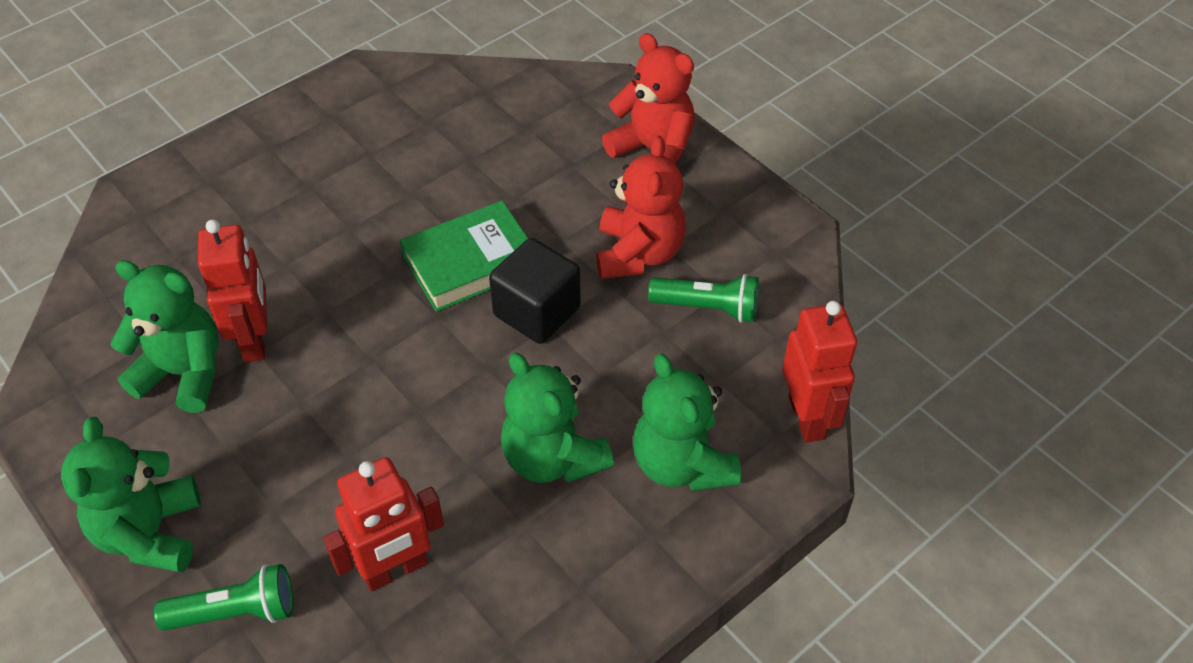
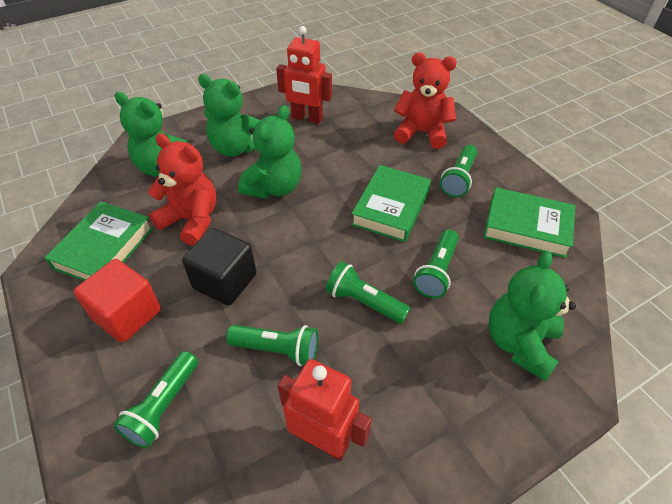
green book: [400,201,528,312] = 1 -> [45,201,153,281] [351,165,431,242] [483,187,575,258] = 3
green flashlight: [154,564,293,631] [648,274,759,323] = 2 -> [113,351,198,448] [226,325,318,366] [325,261,410,324] [413,229,459,298] [440,145,477,197] = 5
red cube: none = 0 -> [73,259,161,343] = 1
red robot: [198,220,267,362] [323,457,444,591] [782,301,857,443] = 3 -> [276,26,332,124] [278,359,372,460] = 2

